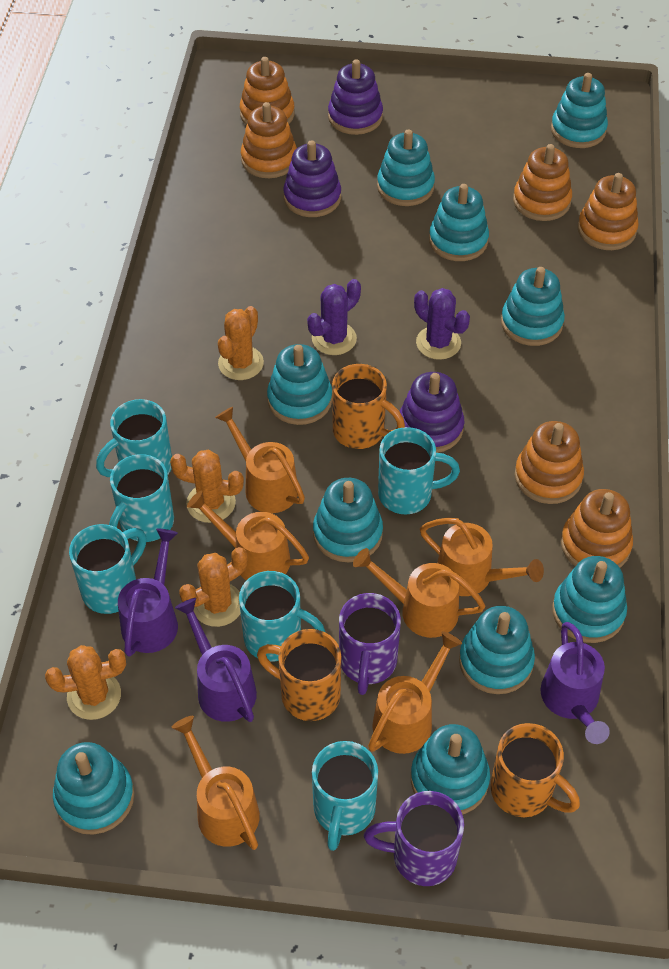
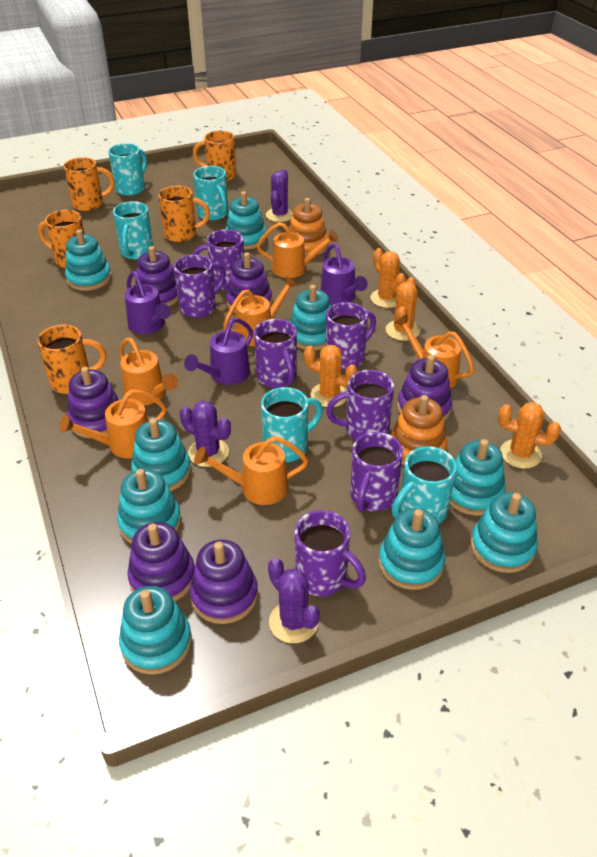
orange mug: [257,629,341,721] [332,364,405,449] [490,723,580,817] = 3 -> [37,324,106,394] [38,210,85,268] [64,157,115,211] [158,186,210,242] [193,130,237,181] = 5
orange stacking toy: [240,57,295,126] [241,102,297,178] [513,144,572,221] [514,421,584,504] [561,489,633,568] [578,173,639,250] = 6 -> [289,198,328,256] [391,395,447,465] = 2
purple cactus: [307,279,361,355] [414,288,470,360] = 2 -> [180,401,231,467] [266,169,293,222] [268,558,320,643] = 3
purple mug: [339,593,401,695] [364,791,464,886] = 2 -> [174,255,226,318] [192,229,244,290] [254,319,297,388] [295,510,366,596] [326,302,376,370] [326,370,394,440] [350,432,403,512] = 7
purple stacking toy: [283,140,341,217] [328,60,383,135] [400,372,464,453] = 3 -> [67,367,119,438] [127,522,194,601] [135,246,178,306] [190,539,258,624] [226,252,272,313] [397,355,452,421] = 6
turquoise mug: [69,524,146,614] [96,399,172,477] [109,454,174,542] [239,571,326,662] [312,741,378,851] [378,427,460,515] = 6 -> [108,143,147,196] [113,201,153,260] [193,166,228,221] [261,387,323,462] [392,446,457,524] = 5
turquoise stacking toy: [53,742,134,835] [267,344,332,425] [313,478,383,562] [377,129,435,206] [411,724,490,814] [429,184,489,261] [459,606,535,694] [501,267,565,346] [551,73,608,148] [552,556,627,643] = 10 -> [65,229,112,291] [117,469,181,544] [119,586,192,675] [131,418,191,491] [226,191,267,249] [290,285,331,350] [379,508,445,590] [450,439,506,516] [471,493,538,573] = 9

